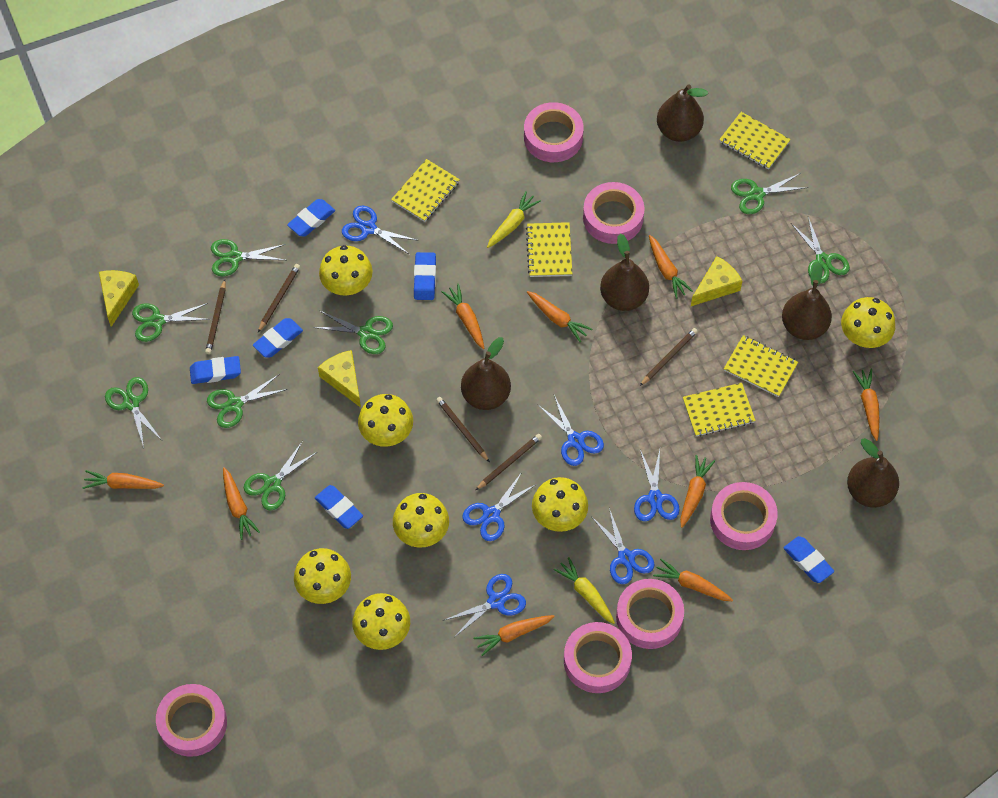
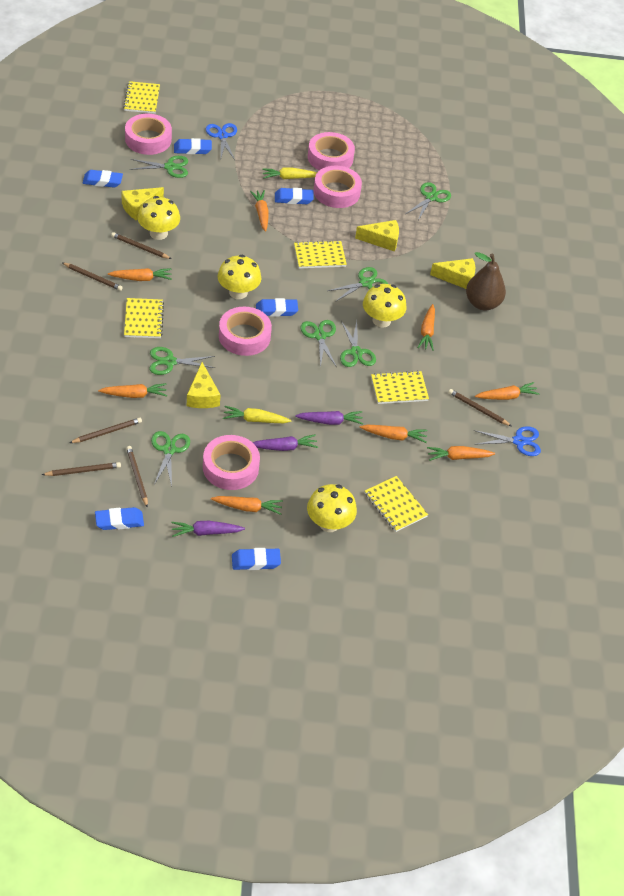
blue scissors: [342,206,419,255] [445,574,526,637] [462,472,536,541] [537,395,604,466] [591,508,655,584] [634,450,679,521] = 6 -> [206,123,237,160] [474,426,541,456] = 2
brown pear: [461,337,511,410] [600,234,649,311] [657,84,708,142] [782,262,832,340] [847,438,899,508] = 5 -> [466,252,506,311] = 1
brown pencil: [205,279,226,354] [258,264,300,332] [436,397,490,462] [476,434,542,490] [640,328,698,386] = 5 -> [42,462,121,476] [62,262,123,291] [70,418,142,443] [111,232,171,259] [126,446,148,508] [448,389,511,426] = 6
green scissors: [105,377,162,448] [132,303,211,342] [207,375,288,428] [211,239,286,276] [244,441,317,511] [313,311,393,354] [731,173,808,214] [791,217,850,284] = 8 -> [130,156,188,178] [149,347,215,375] [151,431,190,487] [300,320,337,368] [327,267,388,302] [340,321,376,367] [406,182,451,220] = 7
orange carrot: [82,470,164,489] [223,467,260,540] [441,284,484,349] [474,615,555,656] [527,291,592,342] [649,235,693,299] [653,559,733,601] [680,455,715,528] [853,369,879,441] = 9 -> [98,383,167,398] [108,268,172,281] [211,496,283,515] [250,190,269,232] [360,425,428,443] [417,304,435,351] [427,446,495,461] [475,382,540,400] = 8
pink tape: [156,684,227,757] [524,102,584,162] [564,622,632,693] [583,182,645,244] [616,579,684,649] [710,482,778,550] = 6 -> [125,114,172,155] [203,435,260,490] [219,307,272,356] [308,132,355,170] [313,166,362,208] = 5
purple carrot: none = 0 -> [171,521,245,537] [252,434,318,451] [295,411,364,425] = 3
yellow cheese: [99,270,139,327] [318,350,361,408] [691,256,742,306] = 3 -> [121,187,164,220] [187,362,221,408] [355,220,399,252] [430,258,475,289] = 4
yellow mushroom: [294,548,351,604] [319,245,372,295] [352,593,410,650] [358,394,413,447] [393,493,449,548] [532,477,588,532] [841,297,895,348] = 7 -> [138,196,180,240] [218,255,261,299] [307,484,357,532] [363,284,406,328] = 4

